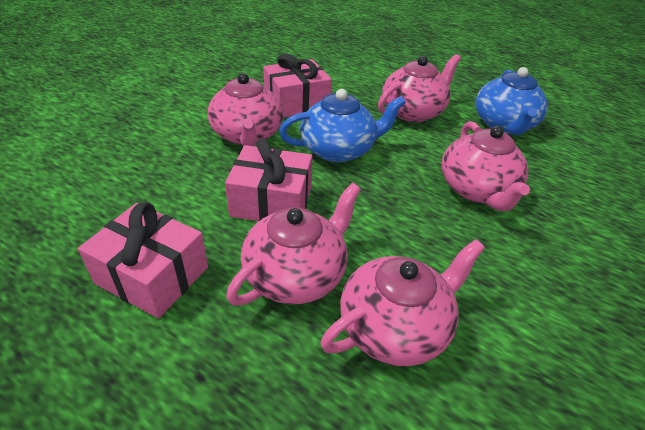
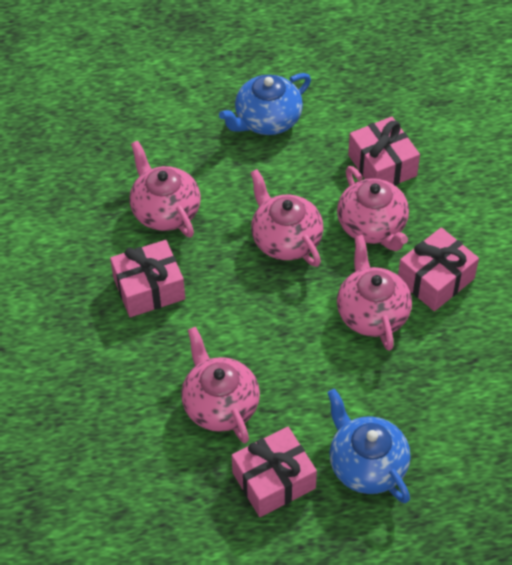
pink gift: [78,202,208,319] [225,139,312,221] [263,53,332,118] = 3 -> [110,240,185,317] [232,427,317,517] [348,117,420,185] [398,227,479,311] = 4

